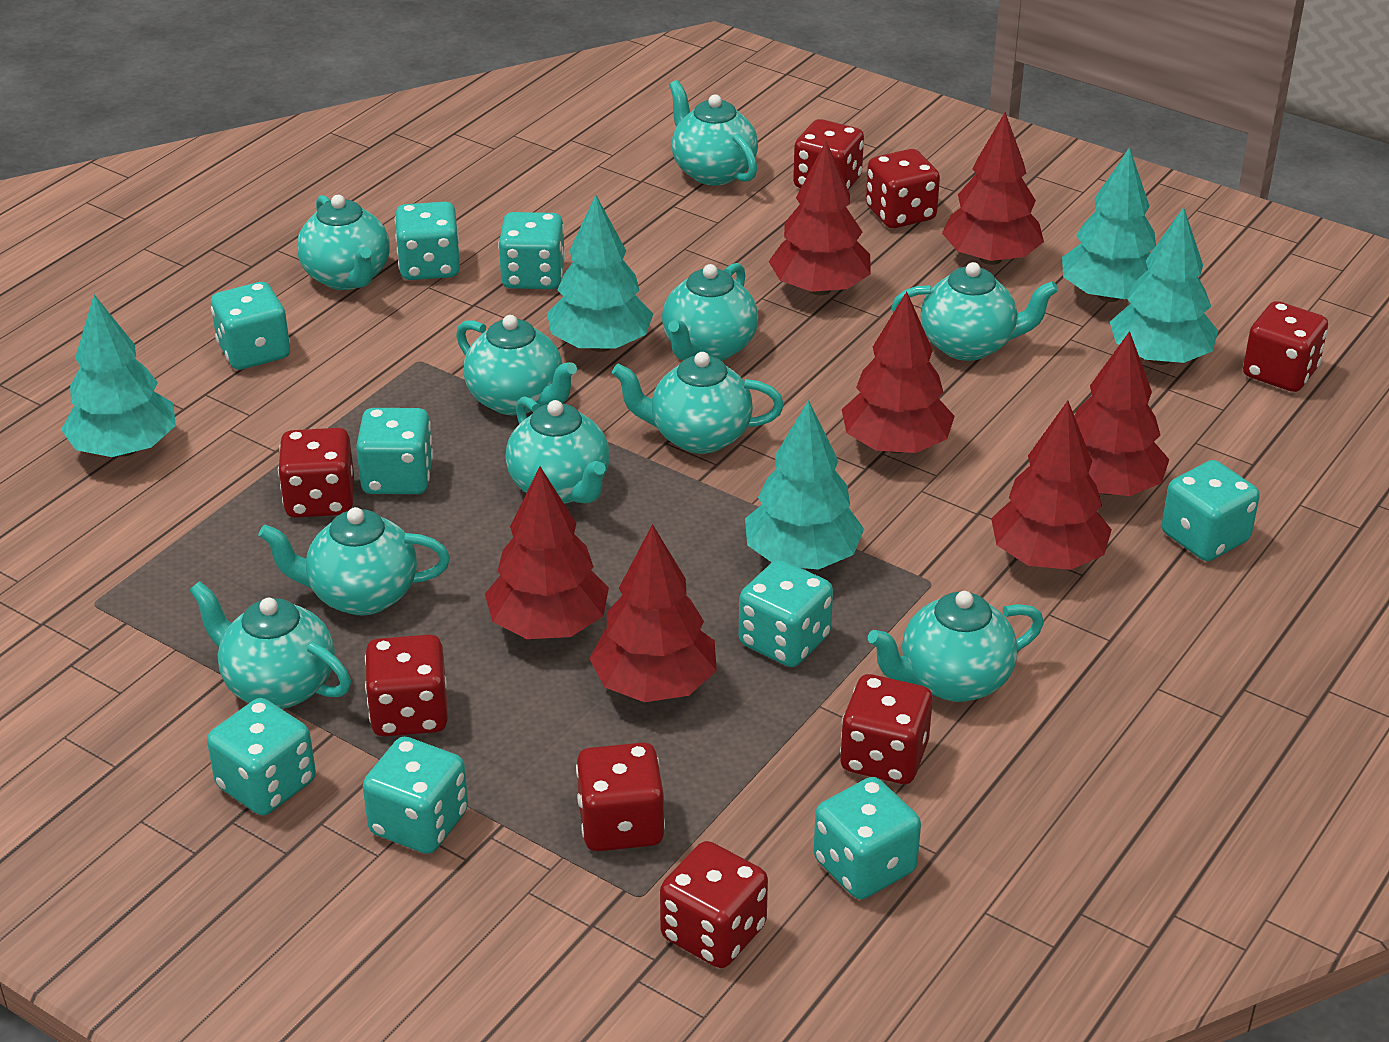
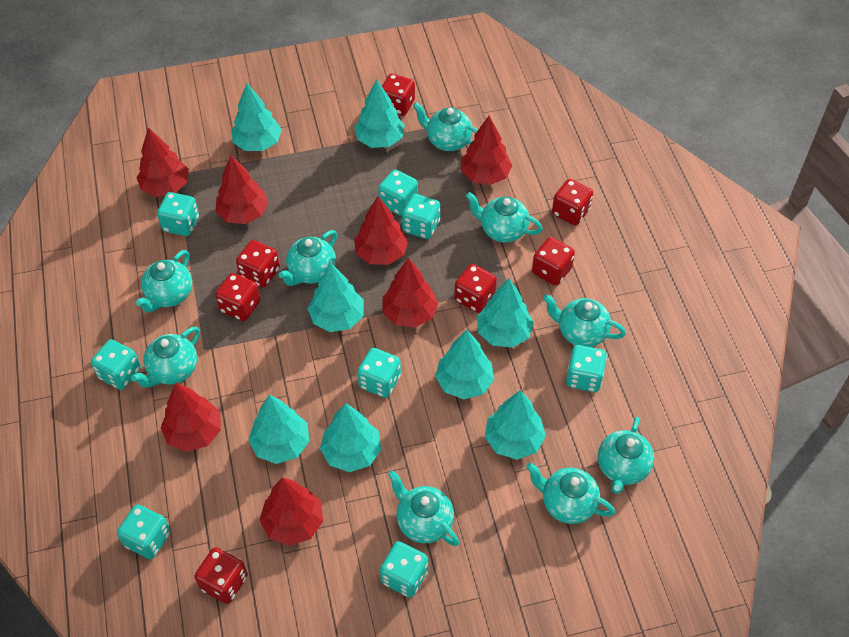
red dice: [278,428,354,518] [365,634,448,737] [576,743,665,851] [660,841,768,968] [793,119,864,190] [840,674,933,784] [866,149,940,228] [1243,301,1328,392] = 8 -> [194,547,248,604] [215,273,260,321] [236,240,280,288] [382,74,415,116] [454,264,497,313] [532,237,575,286] [552,179,593,226] = 7
turquoise dice: [207,698,316,815] [211,282,290,370] [356,408,433,494] [363,737,468,854] [395,202,460,280] [498,212,565,289] [739,559,833,667] [814,777,921,899] [1162,460,1259,561] = 9 -> [91,339,141,390] [117,504,171,559] [157,192,199,236] [357,348,401,398] [378,170,418,216] [380,541,428,598] [402,194,440,239] [566,345,607,392] = 8
turquoise teapot: [189,581,351,709] [258,507,450,616] [297,195,390,290] [456,315,577,415] [505,396,610,504] [612,352,784,454] [662,263,758,361] [669,80,758,185] [868,591,1044,702] [892,262,1058,361] = 10 -> [131,327,200,388] [135,250,192,312] [279,230,337,286] [388,470,459,546] [413,102,478,151] [466,192,543,242] [526,463,615,524] [543,294,626,347] [598,417,654,494] = 9
turquoise tree: [61,295,176,457] [547,195,653,352] [745,400,864,570] [1062,147,1156,302] [1110,207,1218,365] = 5 -> [231,83,282,151] [248,394,309,464] [308,263,364,332] [320,403,381,472] [354,79,405,148] [435,330,494,399] [477,278,534,348] [485,390,546,460] = 8

